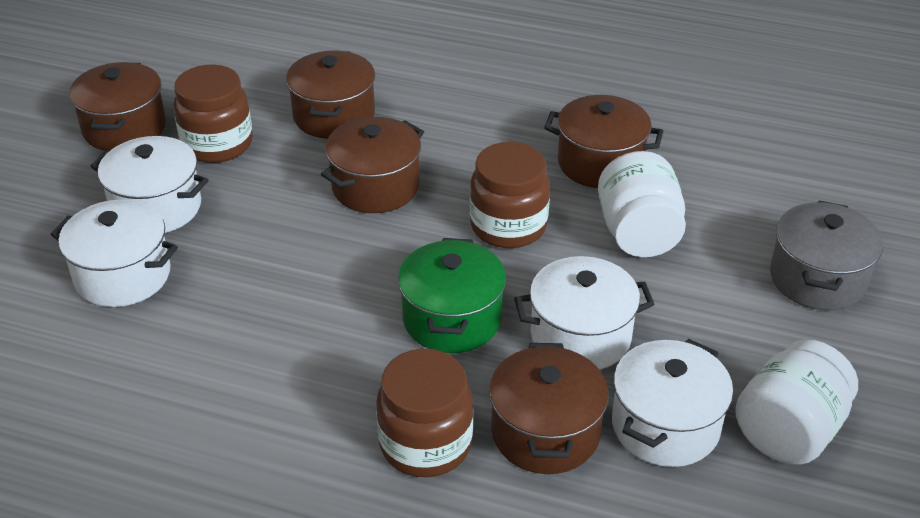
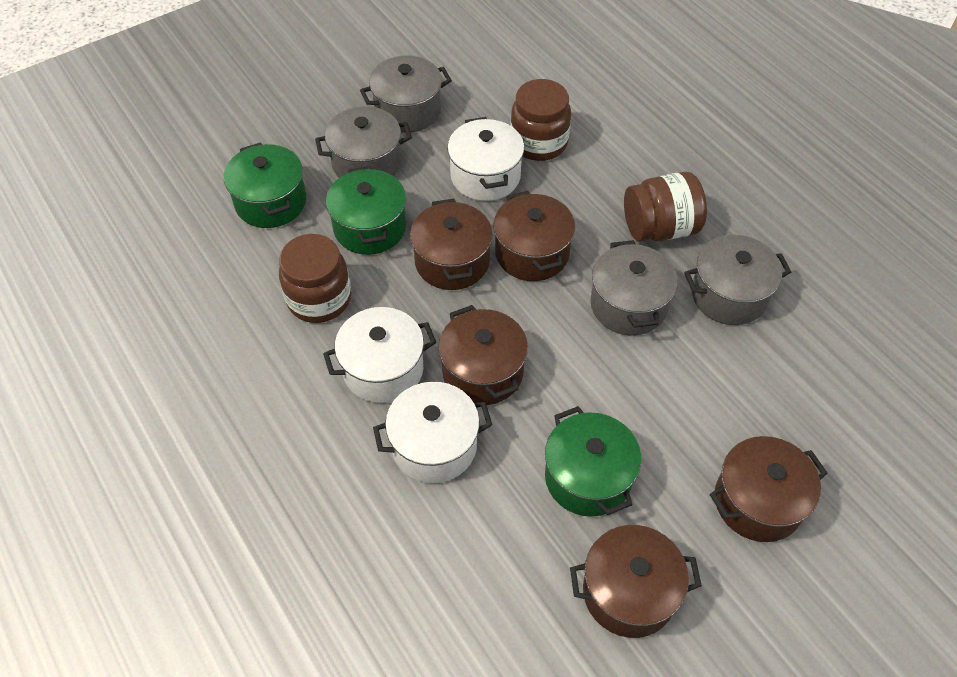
green pot: [398,238,506,353] = 1 -> [224,142,306,228] [326,166,406,255] [545,406,641,517] = 3
grey pot: [770,201,883,310] = 1 -> [315,106,412,178] [360,55,452,133] [590,240,678,336] [684,235,791,325] = 4
white jar: [598,151,686,257] [735,339,858,464] = 2 -> none = 0
white pot: [51,199,178,307] [91,136,208,233] [514,256,655,370] [612,339,733,467] = 4 -> [323,307,436,403] [373,382,492,483] [447,117,524,201] = 3

